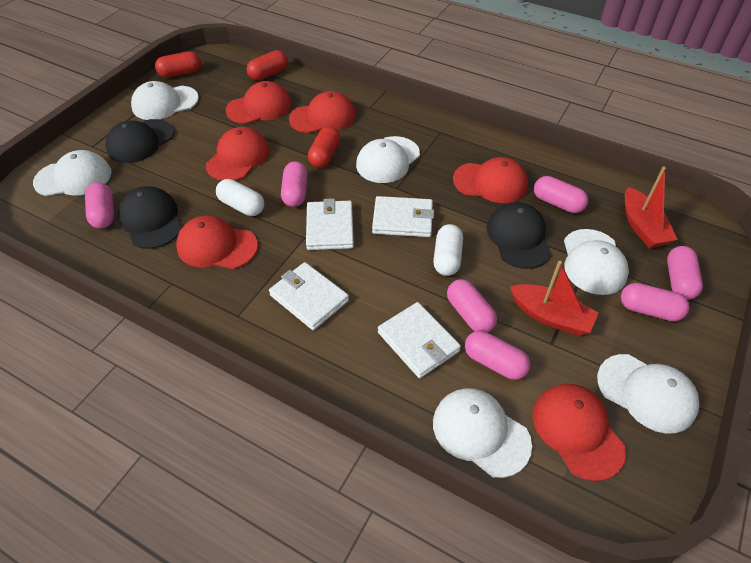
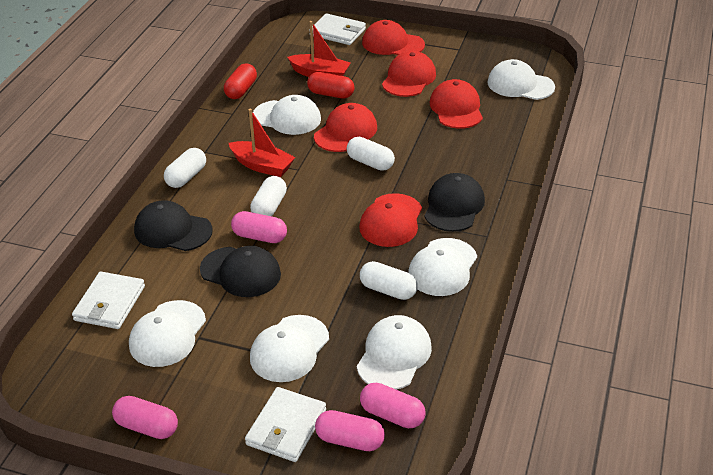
pink capsule: [85,182,114,229] [281,161,308,207] [447,279,497,332] [465,331,530,380] [534,176,588,213] [621,283,689,321] [667,246,703,300] = 7 -> [112,396,178,439] [231,211,287,243] [315,410,385,451] [360,383,425,428] = 4
red cap: [176,215,258,269] [206,127,269,181] [226,81,292,124] [289,91,356,133] [453,157,528,203] [532,384,626,481] = 6 -> [314,103,377,152] [359,193,422,247] [362,20,425,55] [382,51,436,97] [430,79,483,129] = 5
red capsule: [155,51,201,78] [247,50,288,81] [308,126,340,168] = 3 -> [224,64,257,99] [307,72,355,99] = 2
white capsule: [216,179,264,216] [433,224,463,276] = 2 -> [164,148,206,188] [250,176,287,216] [347,137,395,171] [360,261,418,300] = 4
white wallet: [269,262,349,330] [306,198,354,250] [372,196,434,237] [378,302,461,378] = 4 -> [72,272,145,329] [245,387,326,462] [309,13,366,45] = 3

